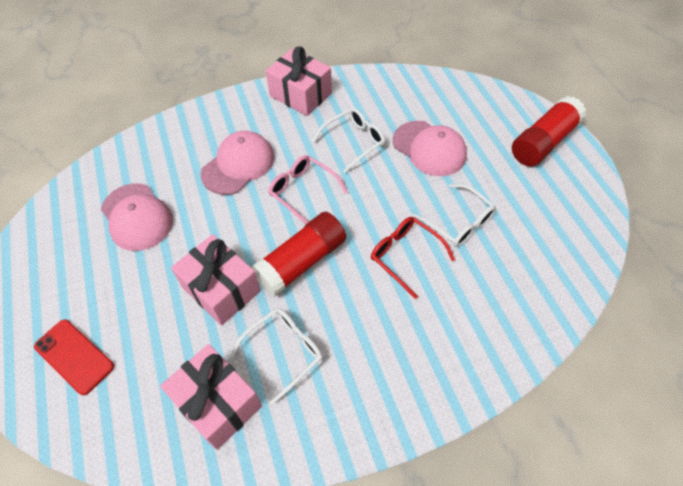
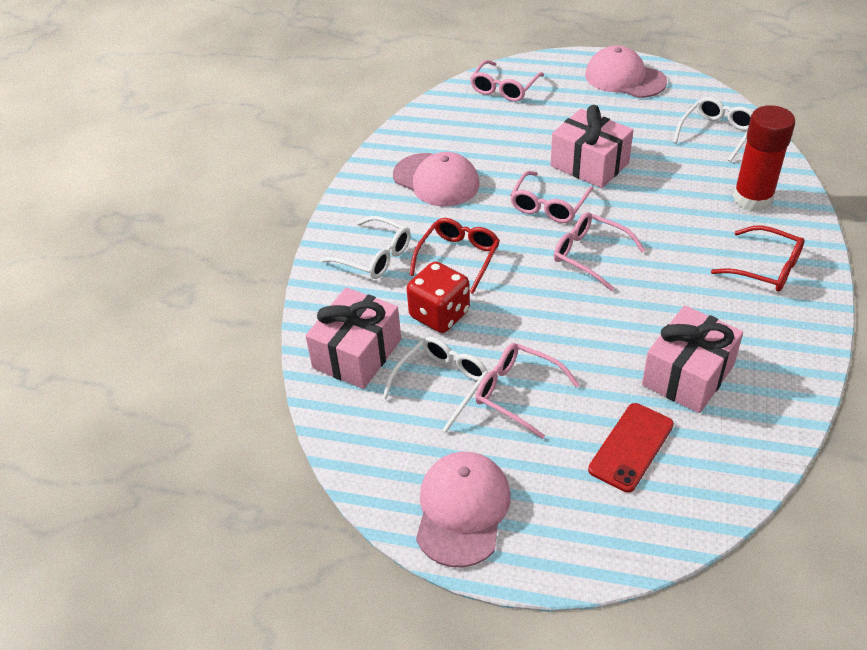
pink glasses: [268,155,348,224] = 1 -> [470,60,544,102] [475,343,580,439] [510,171,594,223] [554,212,645,291] = 4
red dice: none = 0 -> [407,262,470,333] = 1
red glasses: [371,217,455,299] = 1 -> [410,218,500,294] [711,226,805,292] = 2
red glue stick: [251,212,346,297] [512,96,586,167] = 2 -> [733,105,795,212] = 1

